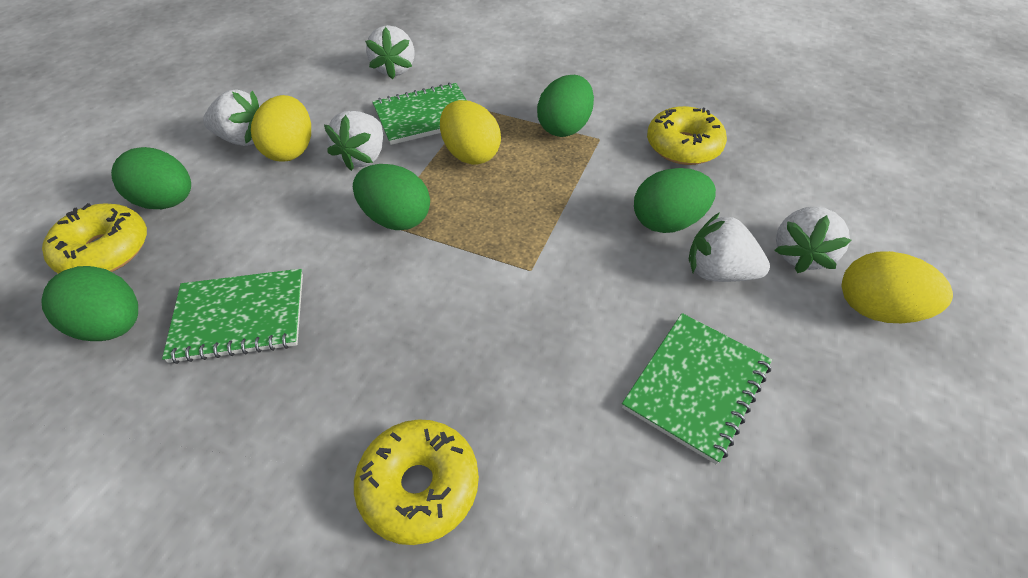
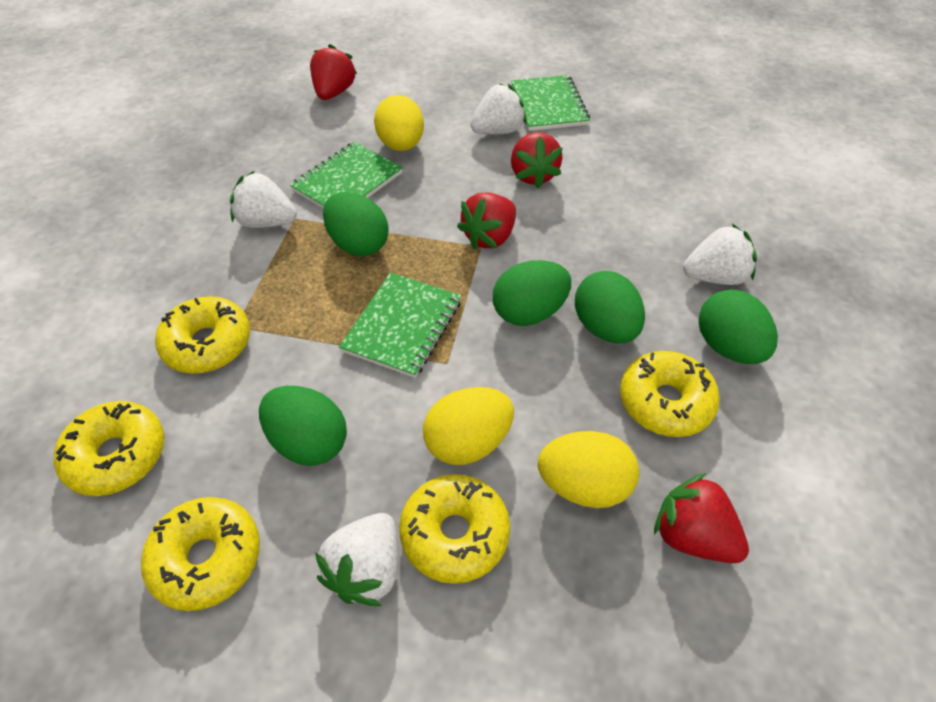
red strawberry: none = 0 -> [310,44,357,100] [457,192,516,250] [511,132,563,188] [654,473,749,563] = 4
white strawberry: [203,89,261,146] [324,111,383,171] [365,25,415,79] [689,212,770,282] [774,206,851,273] = 5 -> [230,171,297,228] [315,513,398,606] [470,84,527,135] [683,224,757,285] = 4
yellow donut: [42,203,147,274] [354,419,479,545] [647,106,727,165] = 3 -> [54,401,165,496] [141,497,260,611] [155,296,250,374] [399,474,510,584] [620,351,720,437] = 5

